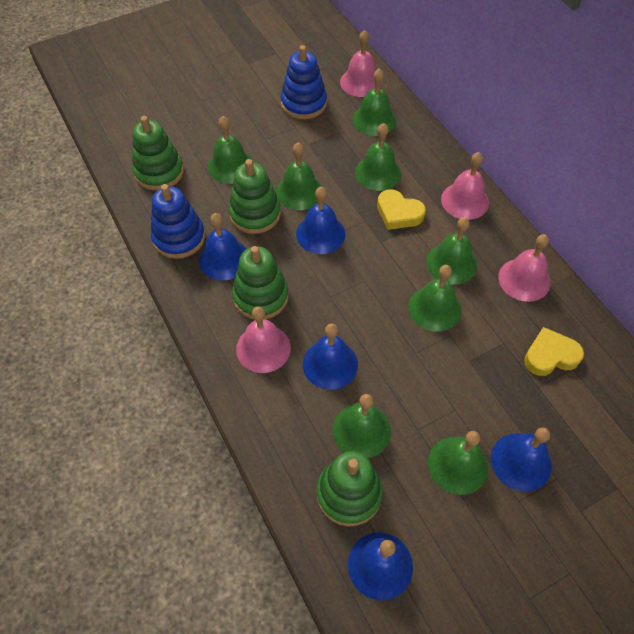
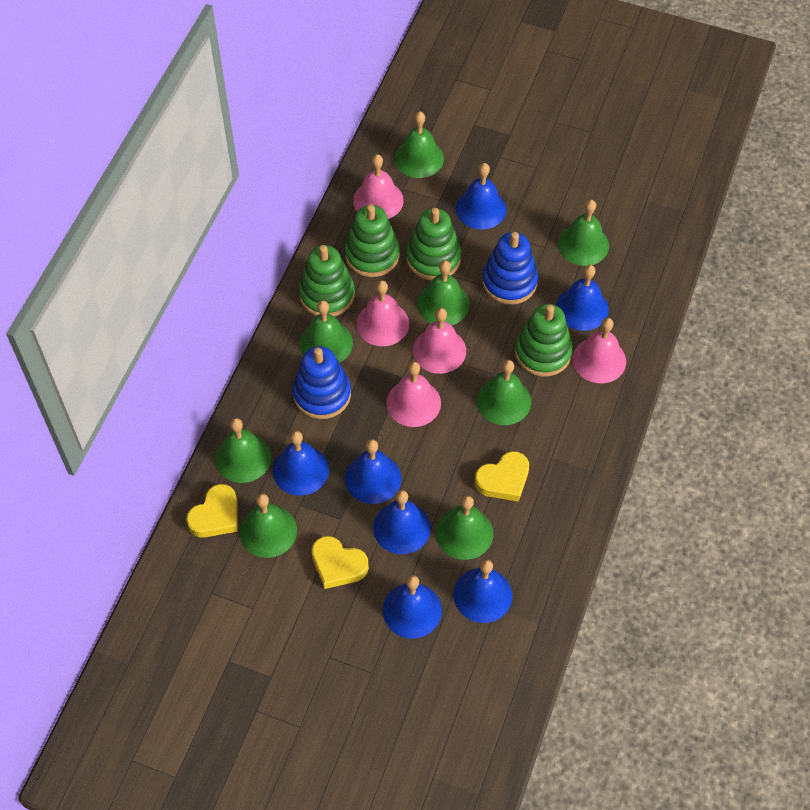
blue bell: [199,213,246,280] [296,187,345,254] [303,323,358,390] [348,532,413,601] [491,427,552,492] = 5 -> [273,431,329,496] [345,439,401,504] [373,490,431,554] [383,575,442,639] [454,559,512,623] [456,163,506,230] [556,265,609,331] = 7
pink bell: [236,307,291,373] [340,30,382,97] [441,152,489,220] [498,234,550,302] = 4 -> [353,154,404,219] [356,280,409,346] [386,362,441,427] [413,308,466,374] [572,318,626,383] = 5
yellow heart: [377,189,426,230] [524,327,584,376] = 2 -> [186,484,238,538] [311,536,369,589] [475,451,529,502] = 3

